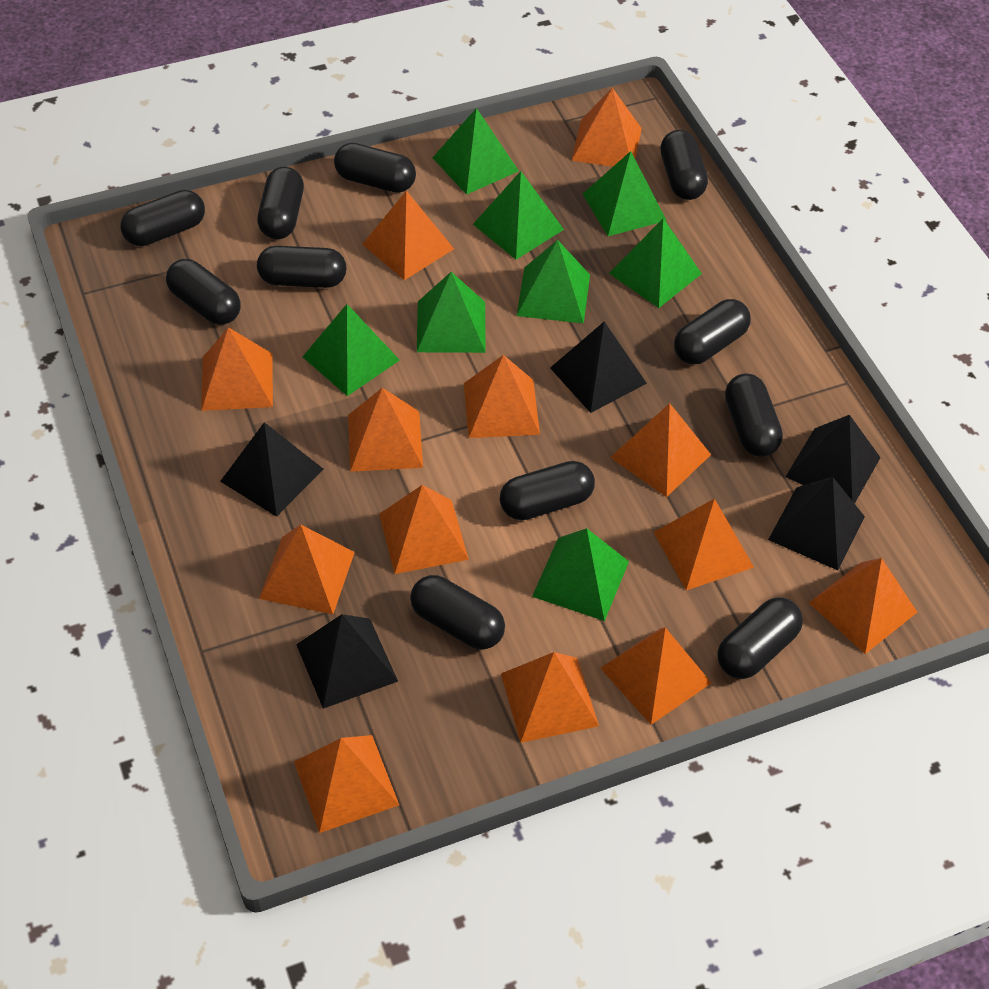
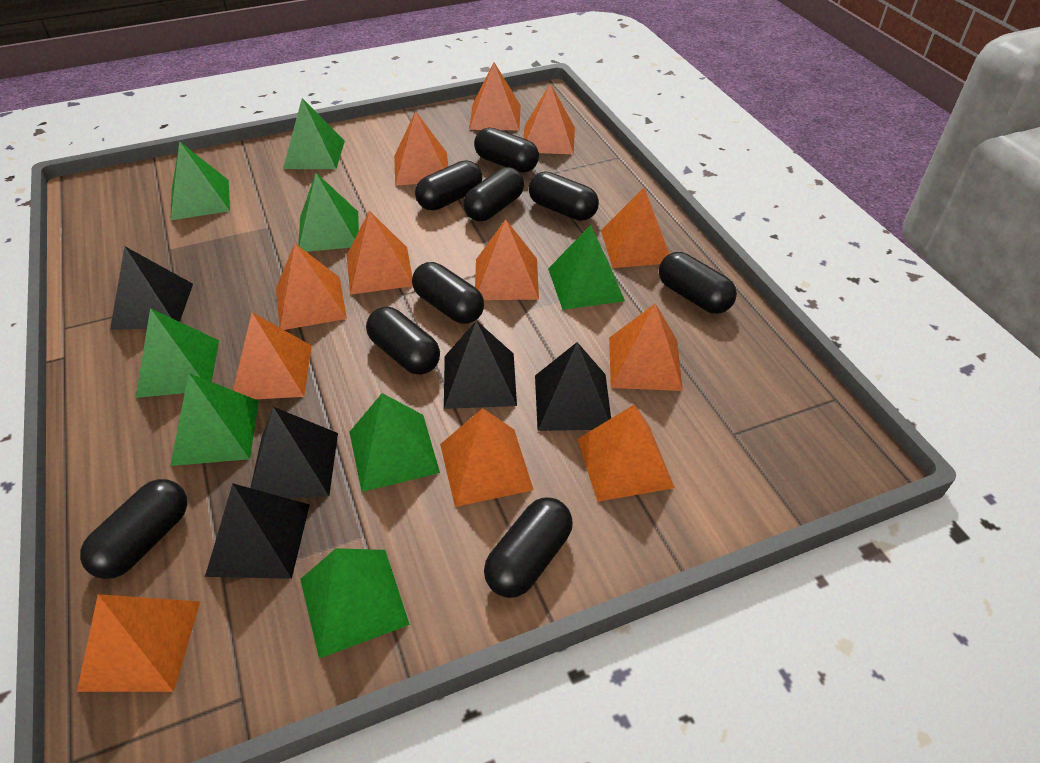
black capsule: [120,190,205,246] [166,259,241,325] [257,246,347,288] [258,167,304,239] [334,143,416,193] [410,575,505,649] [500,461,595,520] [660,130,708,200] [674,299,751,364] [718,597,803,679] [725,374,783,457] = 11 -> [80,479,187,579] [366,307,440,375] [412,262,484,324] [415,160,482,210] [463,167,524,221] [474,128,539,172] [484,497,573,598] [529,172,599,221] [659,252,737,314] = 9
orange pyramid: [201,327,273,411] [259,524,355,614] [294,735,399,833] [348,388,423,472] [362,191,454,280] [379,485,469,574] [464,355,540,438] [501,652,599,743] [571,88,642,167] [600,627,711,725] [610,403,711,497] [654,499,754,590] [809,558,917,654] = 13 -> [77,594,200,692] [233,313,312,399] [276,244,347,330] [347,211,413,295] [394,111,448,186] [440,408,534,507] [469,62,521,130] [475,219,539,300] [523,83,575,154] [577,404,675,502] [601,188,669,268] [609,304,683,391] = 12

